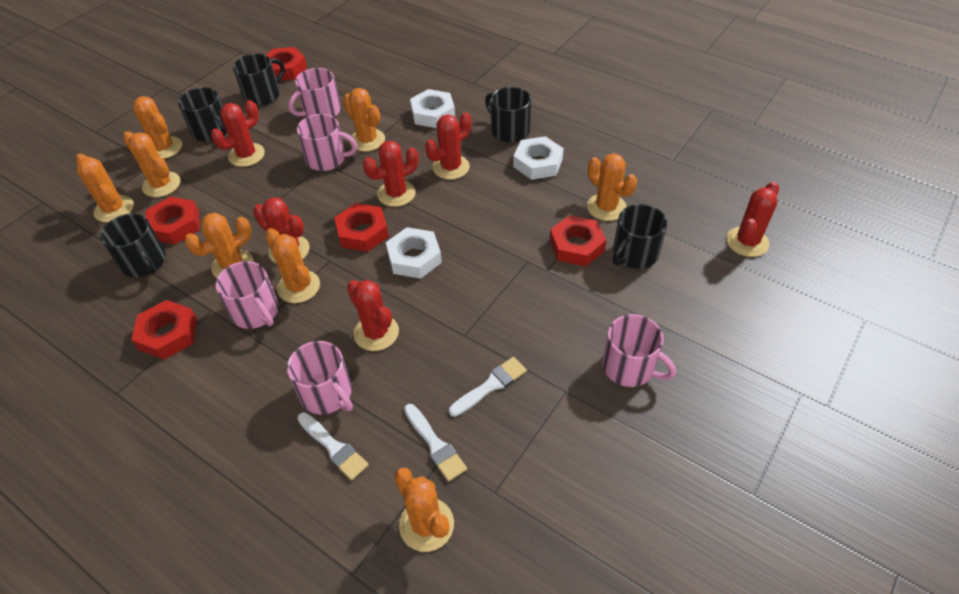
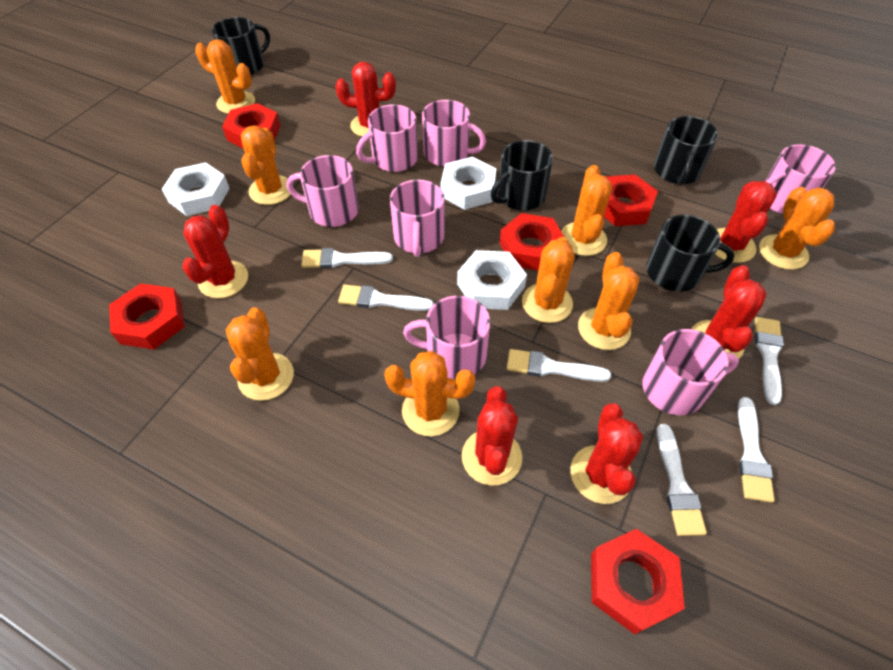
black mug: [100,213,166,277] [178,87,227,142] [233,54,285,106] [485,87,531,143] [613,204,667,269] = 5 -> [212,17,270,75] [491,140,553,211] [646,215,734,292] [654,116,718,185] = 4
pink mug: [215,261,279,329] [287,341,353,414] [289,68,341,117] [297,114,357,171] [602,314,676,387] = 5 -> [287,155,359,227] [356,104,418,172] [390,180,445,257] [403,296,490,379] [422,100,486,167] [642,329,739,415] [765,144,836,214] = 7
white brush: [297,412,369,481] [404,404,467,482] [449,357,527,417] = 3 -> [301,248,393,268] [338,285,434,311] [507,349,611,382] [657,424,707,536] [738,397,775,503] [755,317,784,405] = 6

